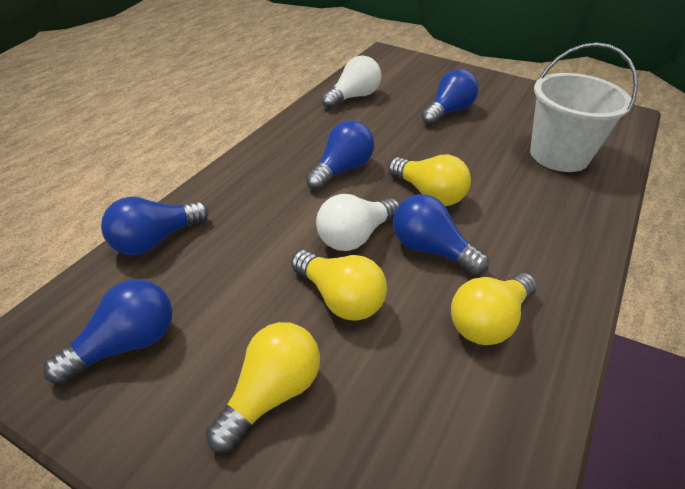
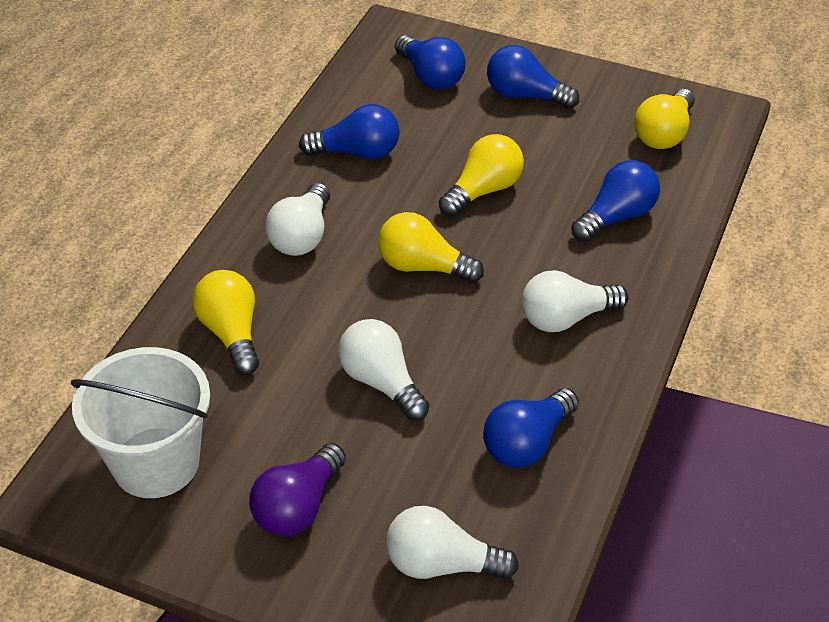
purple light bulb: none = 0 -> [249,443,346,536] = 1
white light bulb: [316,194,400,251] [321,56,381,109] = 2 -> [265,183,330,256] [338,319,429,421] [386,506,519,579] [522,270,629,332] = 4

